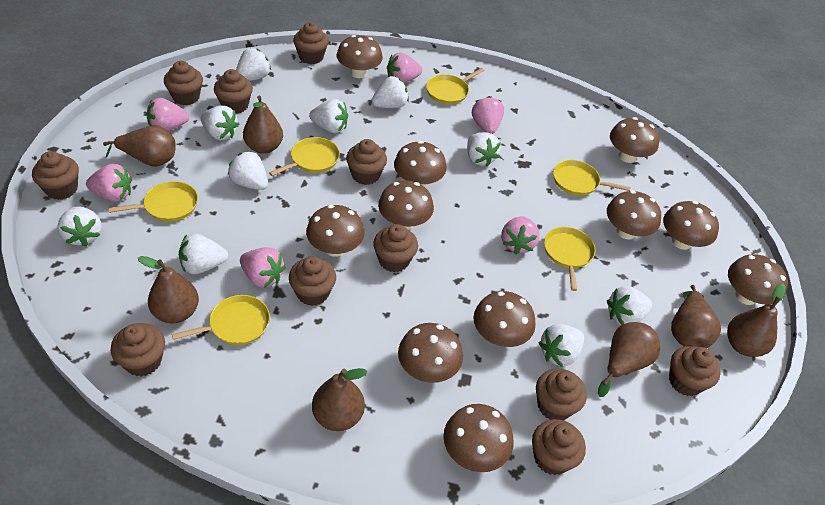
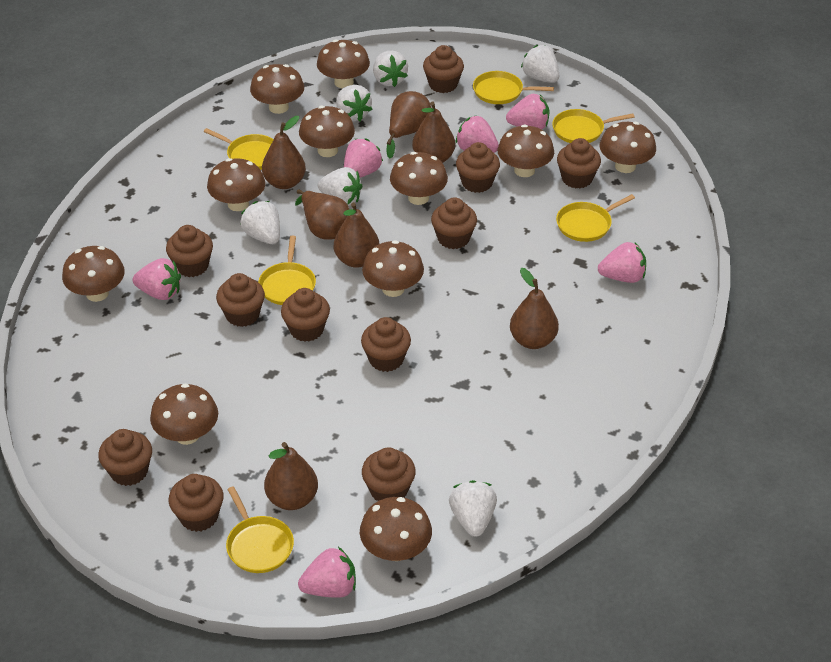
white strawberry: [58,206,102,247] [179,234,228,274] [201,105,239,140] [228,151,268,190] [236,48,271,81] [309,99,348,133] [371,76,409,108] [467,132,501,167] [538,324,584,367] [607,286,652,325] = 10 -> [240,201,280,244] [318,167,362,206] [336,85,372,121] [373,51,408,87] [449,480,497,537] [521,45,560,83] = 6

